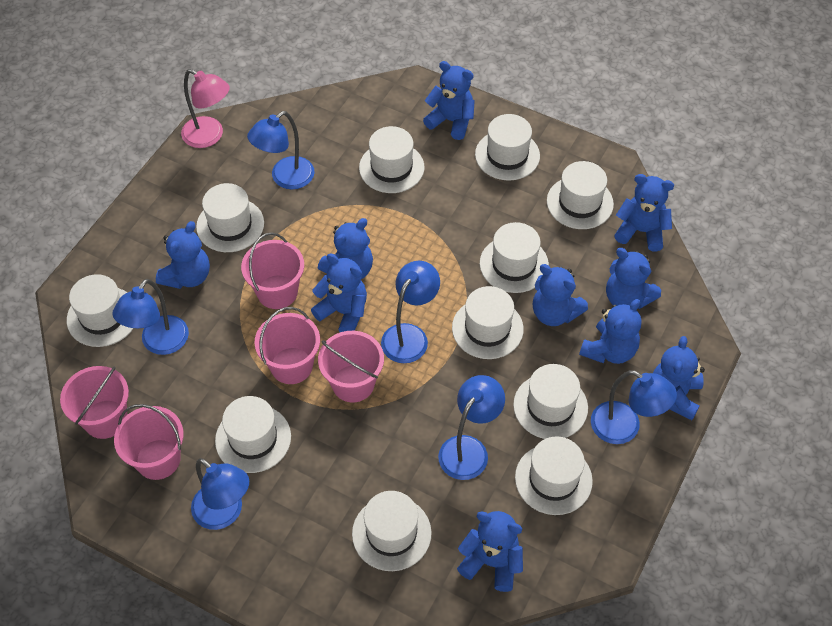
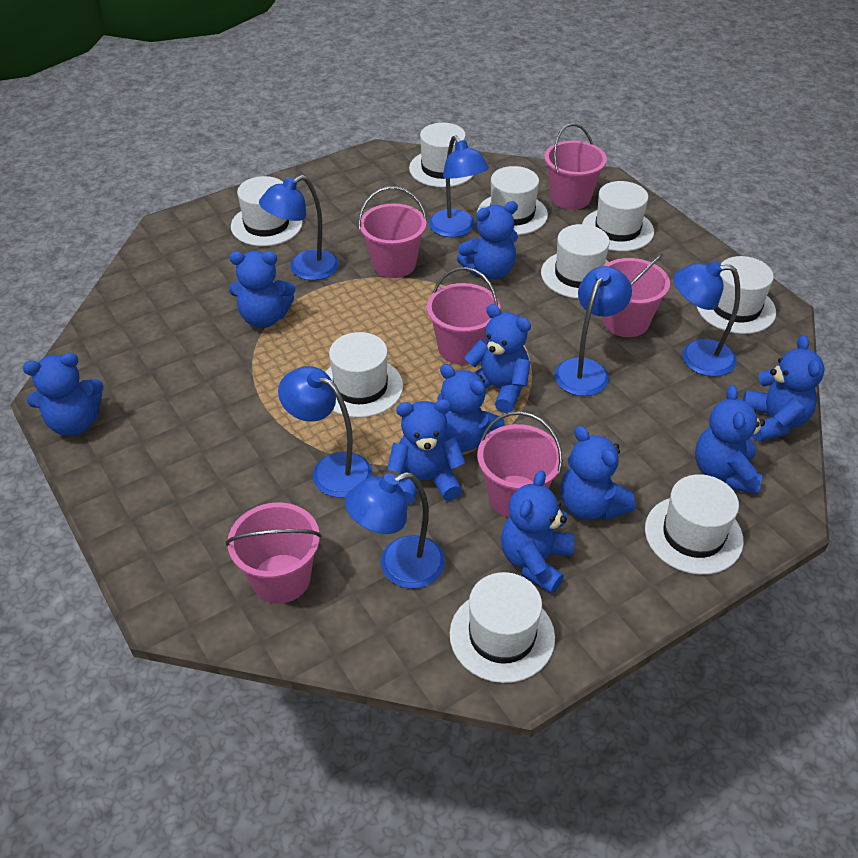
pink bucket: [60,366,129,439] [114,404,184,480] [241,232,304,309] [255,307,320,384] [318,331,384,402] = 5 -> [226,503,322,603] [358,187,427,278] [427,267,500,365] [477,411,563,517] [544,123,607,210] [602,253,670,337] = 6
pink lamp: [181,69,230,148] = 1 -> none = 0
white hat: [67,274,133,347] [196,183,264,252] [215,396,291,473] [352,491,432,571] [359,126,424,193] [452,286,524,359] [475,114,540,181] [480,222,549,293] [513,364,588,439] [515,436,593,515] [547,161,614,229] = 11 -> [231,176,303,246] [325,332,403,418] [409,123,474,188] [450,572,555,683] [477,166,548,235] [541,224,610,299] [582,181,654,251] [645,474,744,575] [697,256,776,334] = 9

